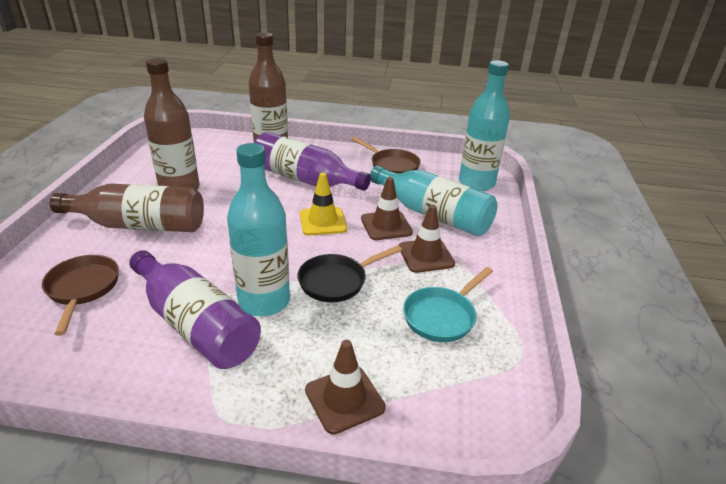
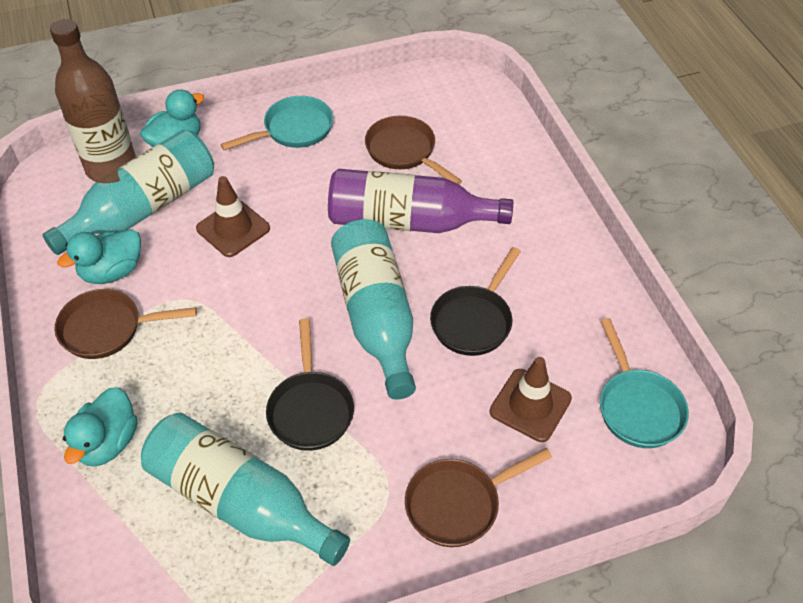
black pan: [298,246,402,302] = 1 -> [266,318,354,451] [430,247,521,356] = 2
brown bottle: [50,184,204,232] [144,58,199,189] [249,32,288,142] = 3 -> [50,19,136,182] = 1
brown pan: [42,255,119,336] [352,137,421,173] = 2 -> [55,289,197,359] [365,116,462,184] [405,448,552,547] = 3
brown traffic cone: [305,340,386,434] [361,177,413,240] [399,205,455,273] = 3 -> [196,176,270,257] [490,357,572,442] = 2
purple bottle: [129,250,261,369] [254,132,371,191] = 2 -> [328,169,513,233] = 1
turquoise duck: none = 0 -> [57,229,141,284] [63,387,138,467] [140,89,204,147] = 3
turquoise pan: [403,267,493,342] = 1 -> [220,96,333,151] [600,318,689,448] = 2
yellow traffic cone: [300,173,347,236] = 1 -> none = 0

